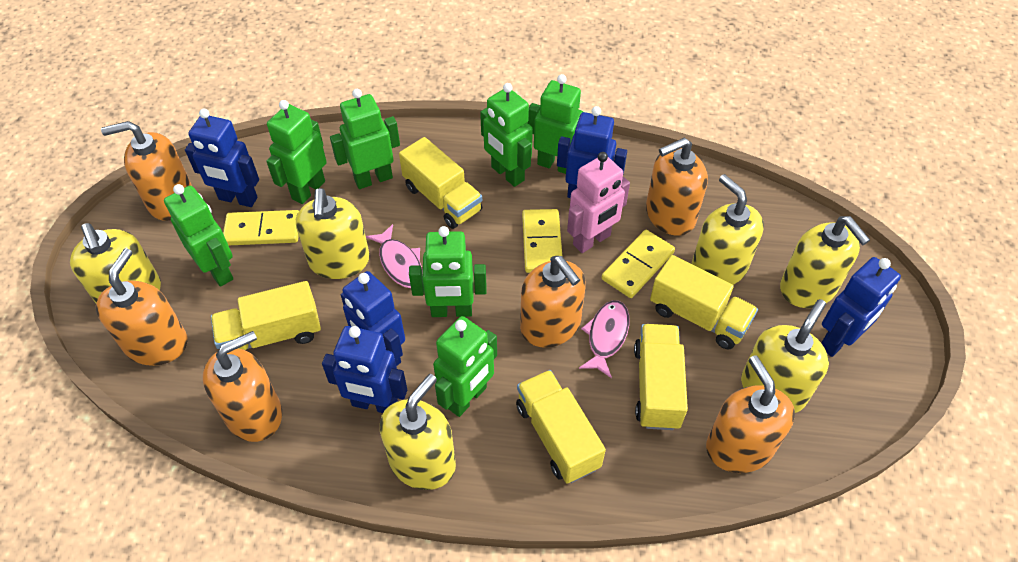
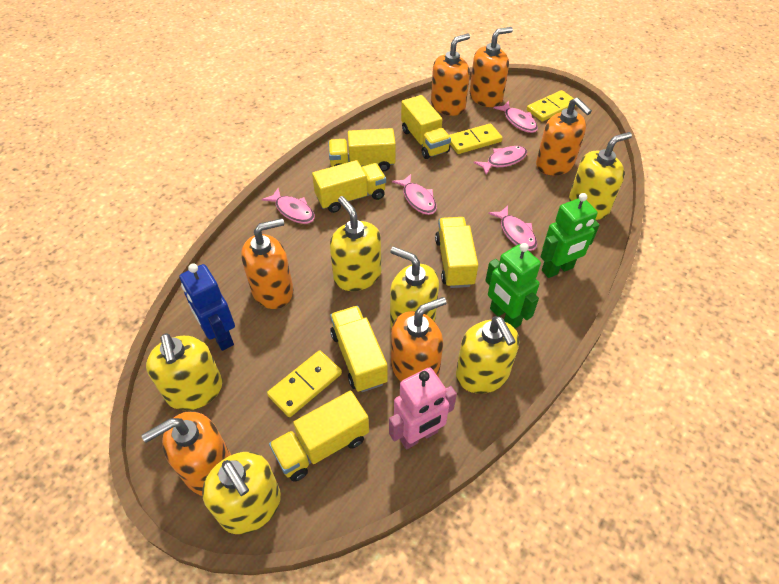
blue robot: [185,109,259,207] [322,326,407,413] [341,271,405,366] [557,106,627,198] [821,257,901,357] = 5 -> [179,264,235,351] = 1
green robot: [164,184,233,287] [266,100,327,204] [330,89,400,189] [409,226,487,317] [433,316,497,417] [480,83,533,187] [528,74,583,174] = 7 -> [485,243,541,328] [541,193,599,278] = 2
pink fish: [366,224,423,288] [579,300,629,378] = 2 -> [262,188,315,224] [392,174,437,215] [474,146,527,175] [488,206,537,251] [493,101,538,133] = 5
yellow truck: [211,281,321,350] [399,137,482,229] [516,370,606,484] [634,324,688,430] [650,255,758,350] = 5 -> [269,391,369,482] [312,160,386,213] [328,128,396,171] [330,306,388,392] [401,95,451,159] [435,217,478,288] = 6

